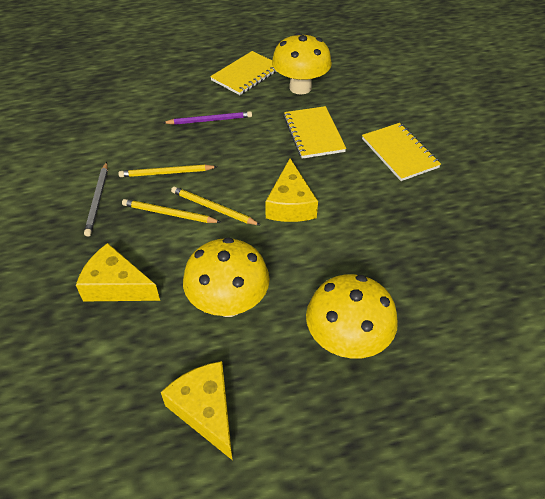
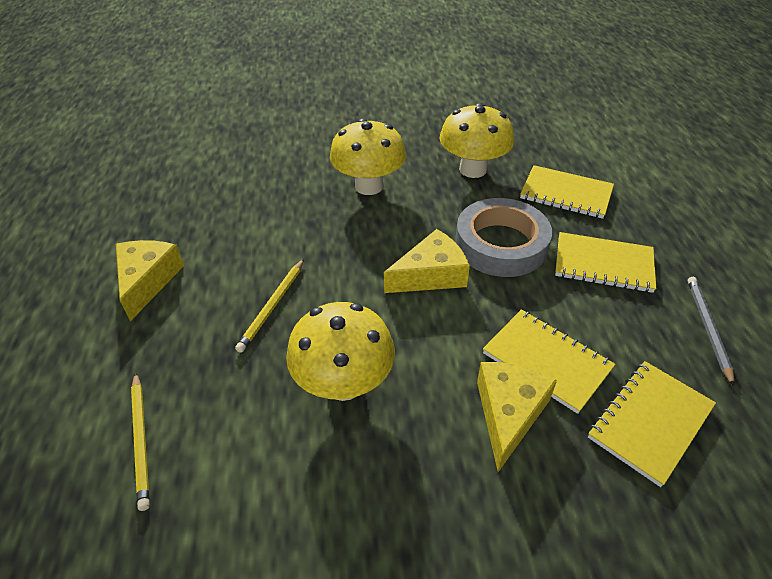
grey tape: none = 0 -> [455,198,552,277] = 1
purple pencil: [163,111,252,125] = 1 -> none = 0
yellow notebook: [210,51,277,95] [284,106,346,159] [362,123,441,181] = 3 -> [483,309,615,414] [520,165,614,219] [555,232,656,293] [588,361,716,487] = 4
yellow pencil: [118,165,217,177] [122,199,220,223] [171,187,260,225] = 3 -> [131,373,150,511] [235,259,304,353] = 2

